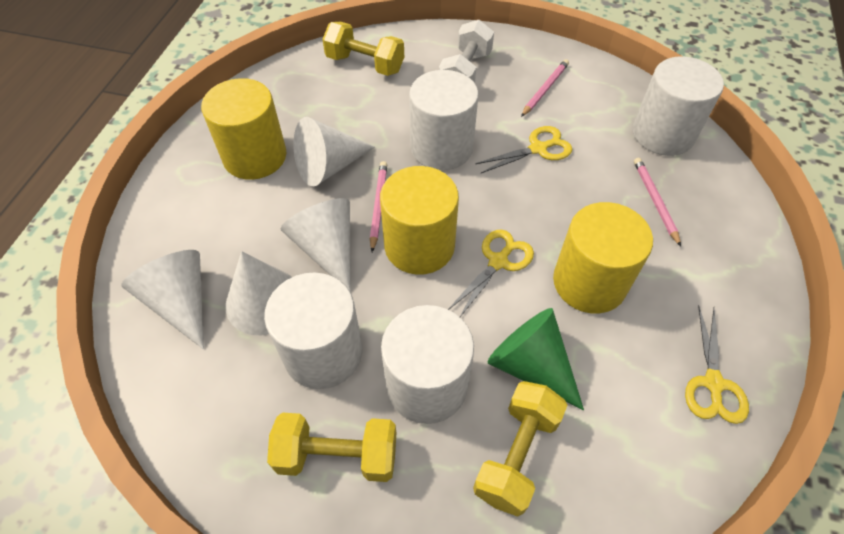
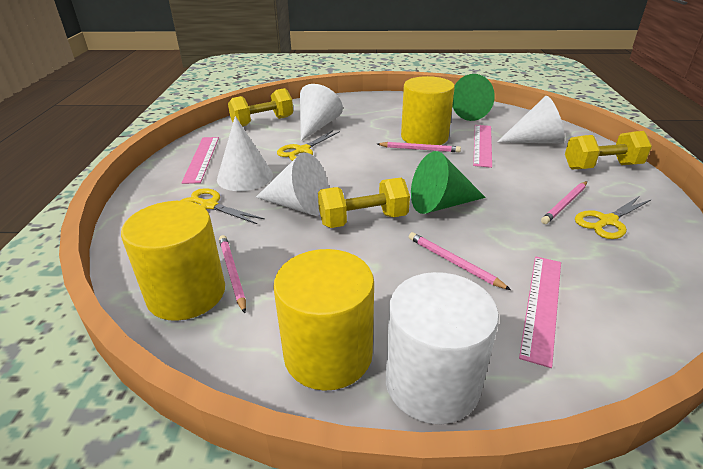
green cone: [487,308,584,410] = 1 -> [411,151,486,214] [452,74,495,121] = 2
pink pencil: [370,161,387,252] [521,59,569,117] [634,158,681,247] = 3 -> [219,235,246,313] [377,142,461,152] [409,232,511,290] [541,181,587,224] = 4
pink ruler: none = 0 -> [181,137,219,184] [473,125,492,168] [519,257,561,368] = 3
white cylinder: [264,272,362,389] [381,305,474,424] [409,70,479,170] [633,57,724,156] = 4 -> [386,272,499,425] = 1
white dumbbell: [439,20,494,83] = 1 -> none = 0

